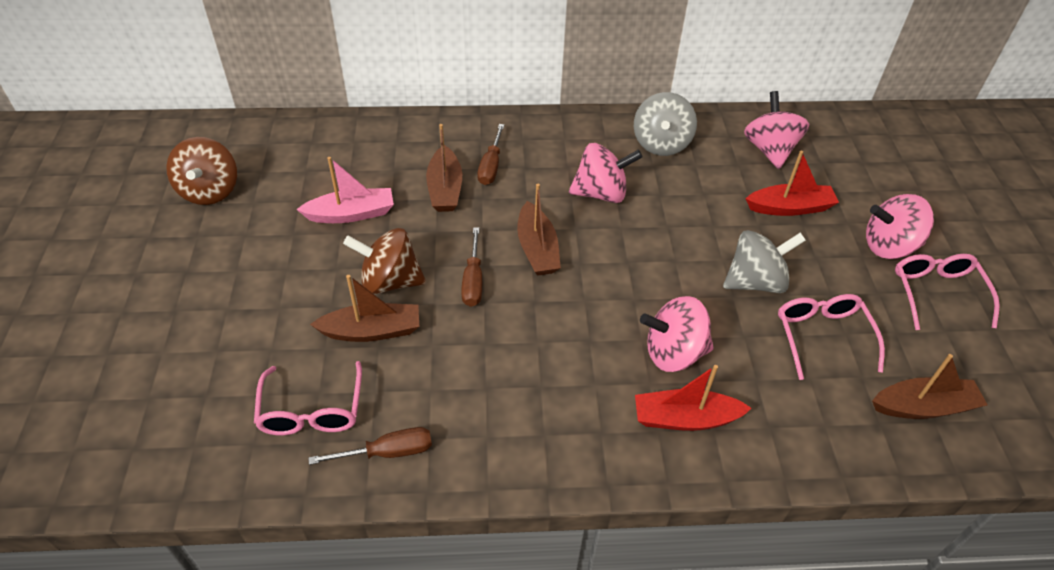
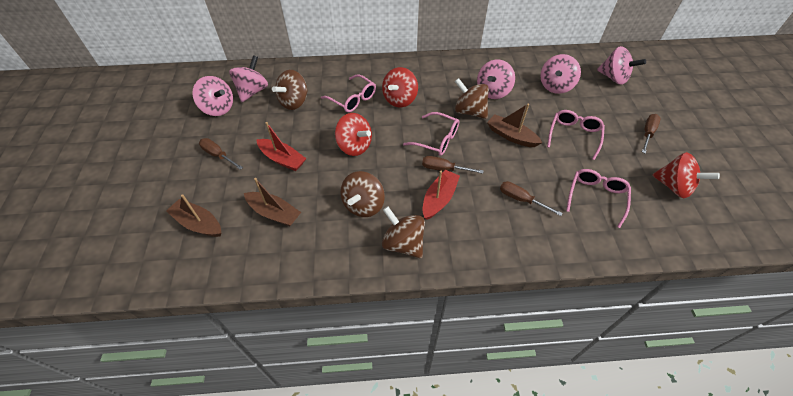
brown boat: [310,275,419,342] [426,124,462,212] [517,184,561,276] [872,354,988,419] = 4 -> [166,195,221,237] [244,178,301,226] [487,104,543,147] = 3
brown screwdriver: [308,427,432,465] [461,227,482,307] [477,124,504,185] = 3 -> [199,138,243,170] [422,156,484,174] [500,181,563,216] [642,114,661,153] = 4
brown spinning top: [166,137,237,205] [343,228,426,295] = 2 -> [272,70,308,110] [341,171,385,217] [382,206,425,258] [455,78,489,119] = 4
grey spinning top: [634,92,697,156] [723,230,806,293] = 2 -> none = 0
pink boat: [296,157,394,223] = 1 -> none = 0
pink glasses: [254,361,362,435] [778,294,885,380] [895,254,1000,330] = 3 -> [321,74,376,112] [403,112,459,156] [547,110,605,160] [566,169,631,228] = 4
pink spinning top: [569,143,642,203] [640,296,714,372] [744,91,810,169] [866,194,934,259] = 4 -> [193,76,233,116] [229,55,268,102] [477,60,515,99] [540,54,581,94] [597,46,646,85] = 5
red spinning top: none = 0 -> [335,113,372,156] [382,67,418,107] [653,152,720,198] = 3

